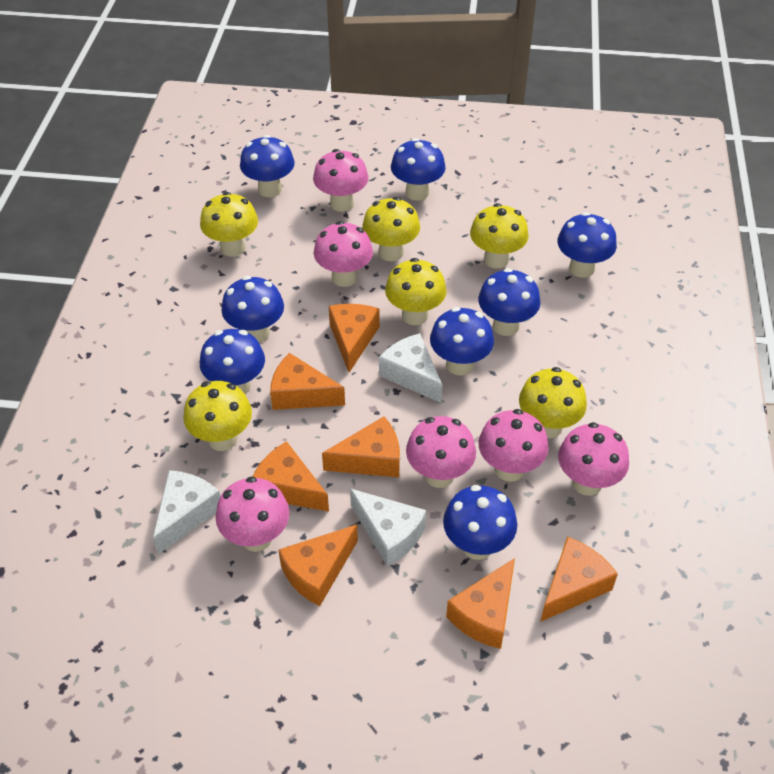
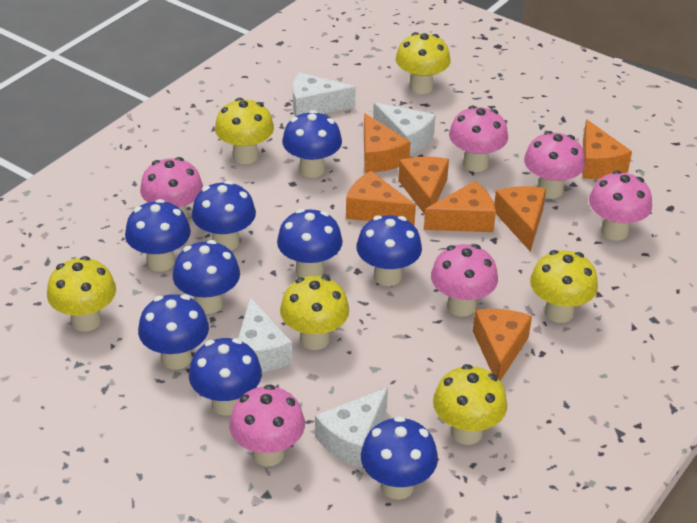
blue mushroom: [200,329,265,394] [221,276,284,343] [240,135,295,197] [391,138,446,201] [430,307,494,376] [443,485,517,560] [478,268,541,336] [557,212,617,278] = 8 -> [125,199,191,272] [138,294,209,370] [173,240,240,314] [189,338,262,416] [192,181,256,251] [277,209,343,278] [282,110,342,178] [356,215,422,286] [361,416,438,500] = 9
white cheese: [153,470,220,555] [350,489,426,566] [379,333,443,403] = 3 -> [238,297,292,372] [293,72,356,116] [315,388,388,468] [373,102,435,155] = 4

